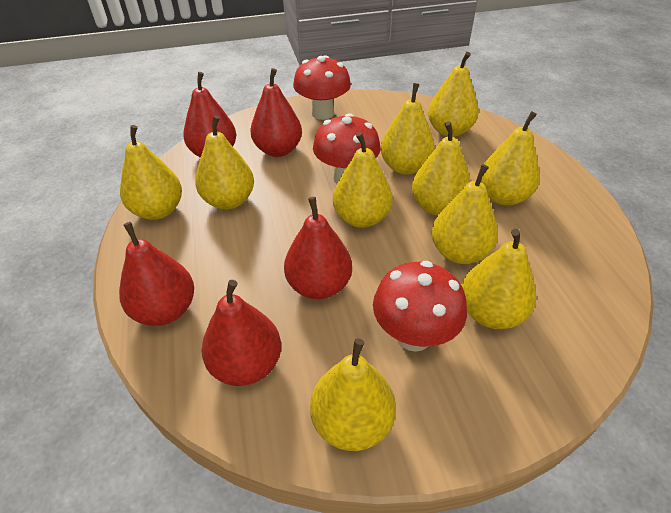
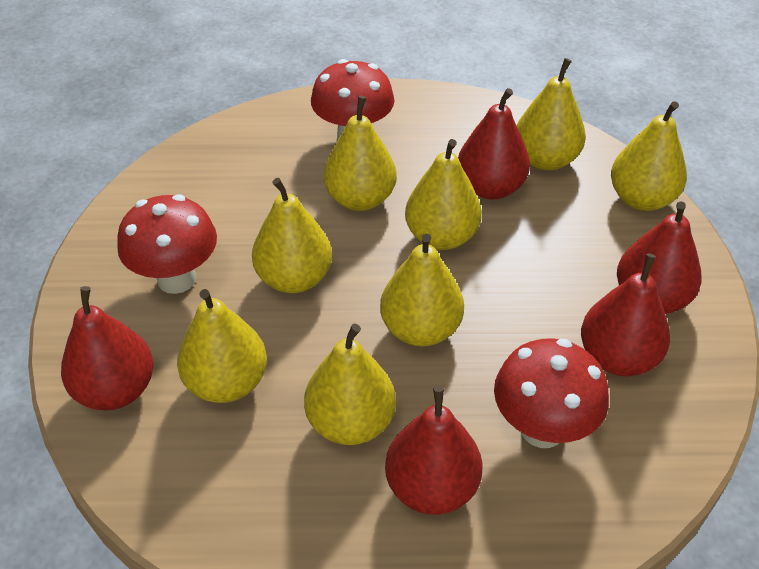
yellow pear: [120,125,182,220] [195,115,254,209] [310,339,396,451] [333,132,393,228] [381,83,435,175] [412,121,471,216] [428,52,479,137] [432,164,498,264] [462,229,536,329] [481,111,540,205] = 10 -> [177,289,267,403] [252,178,332,293] [304,324,396,445] [323,96,397,211] [380,234,464,346] [405,139,482,250] [517,58,586,170] [611,101,687,211] = 8

